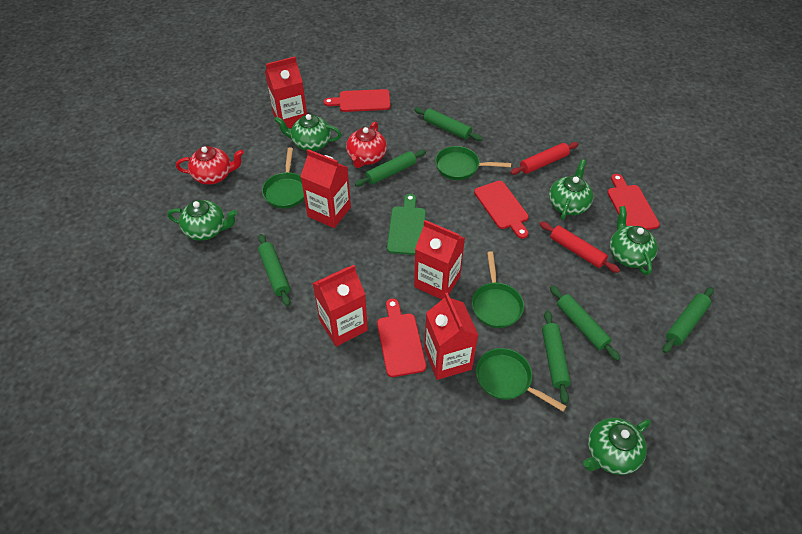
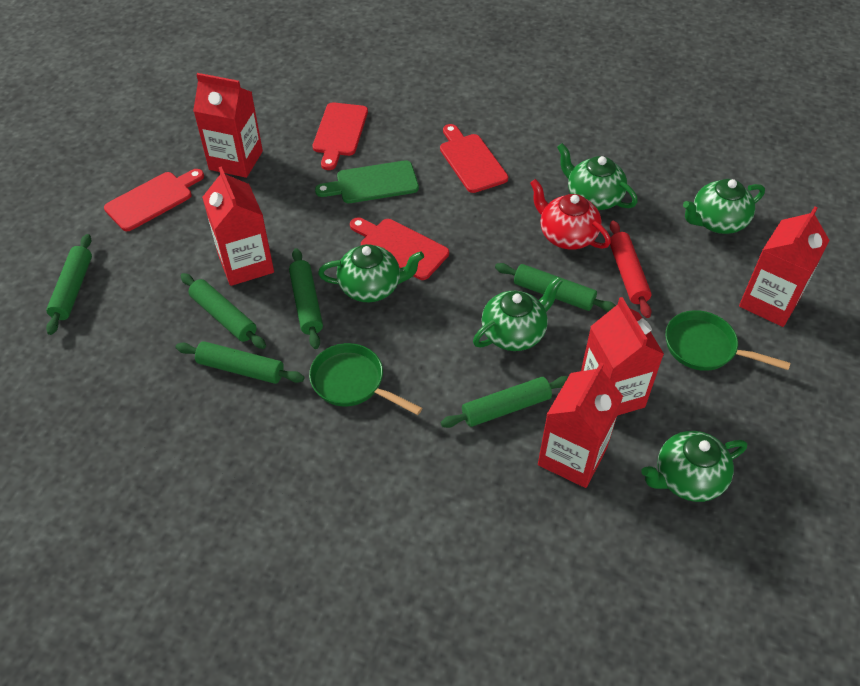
green pan: [262,148,305,209] [435,146,511,180] [472,251,524,328] [476,348,567,412] = 4 -> [309,343,422,415] [665,310,791,371] = 2
red rolling pin: [510,142,579,175] [539,221,620,273] = 2 -> [610,221,652,318] = 1
red teapot: [176,146,244,184] [346,121,387,168] = 2 -> [530,179,611,250] = 1

